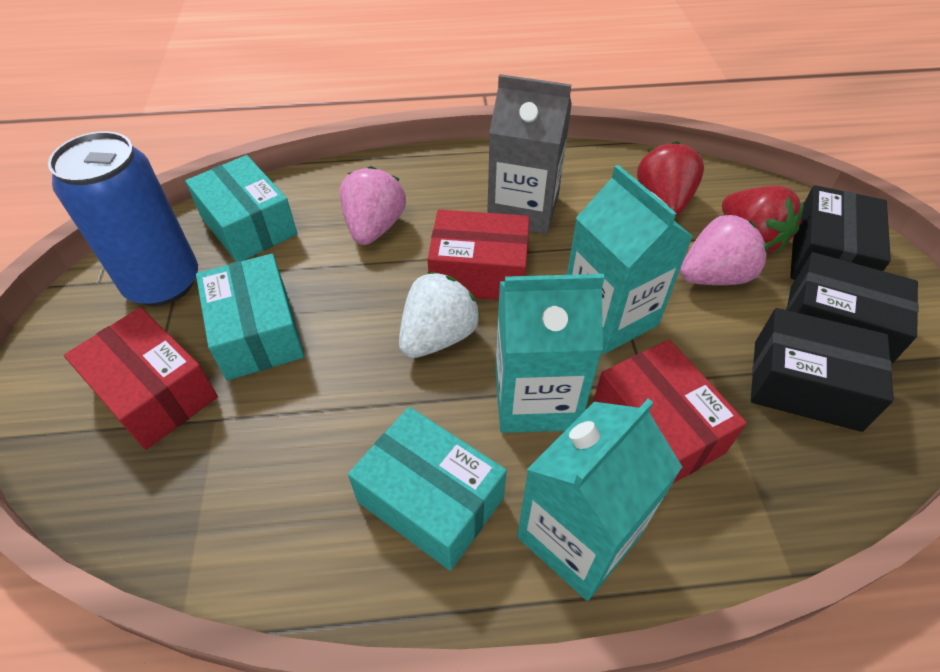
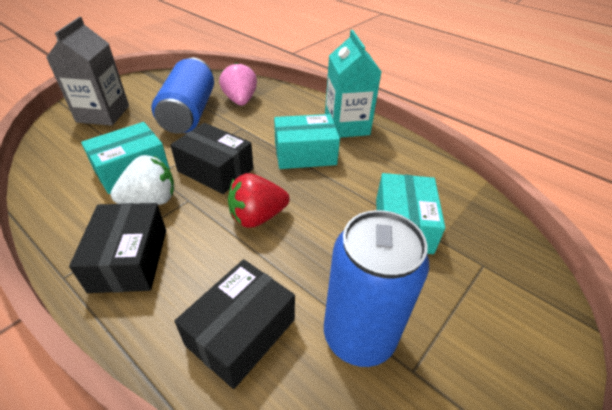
blue can: [48,131,198,306] = 1 -> [152,57,214,134] [324,210,429,367] = 2
pink strawberry: [340,166,406,245] [680,214,768,285] = 2 -> [219,62,257,106] = 1
red box: [64,307,218,450] [427,209,530,300] [593,340,747,484] = 3 -> none = 0
red strawberry: [637,141,704,217] [722,186,804,253] = 2 -> [228,173,290,228] = 1
turquoise carton: [495,274,605,433] [517,399,682,601] [567,165,693,354] = 3 -> [325,30,381,138] = 1

